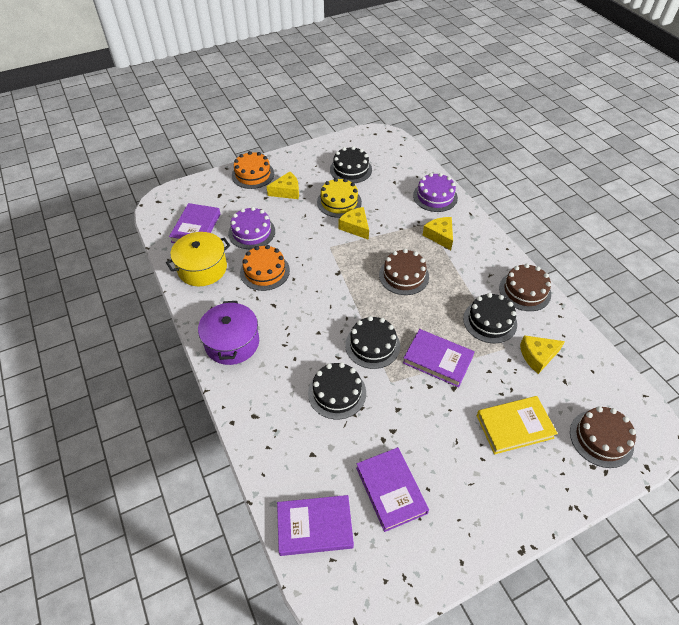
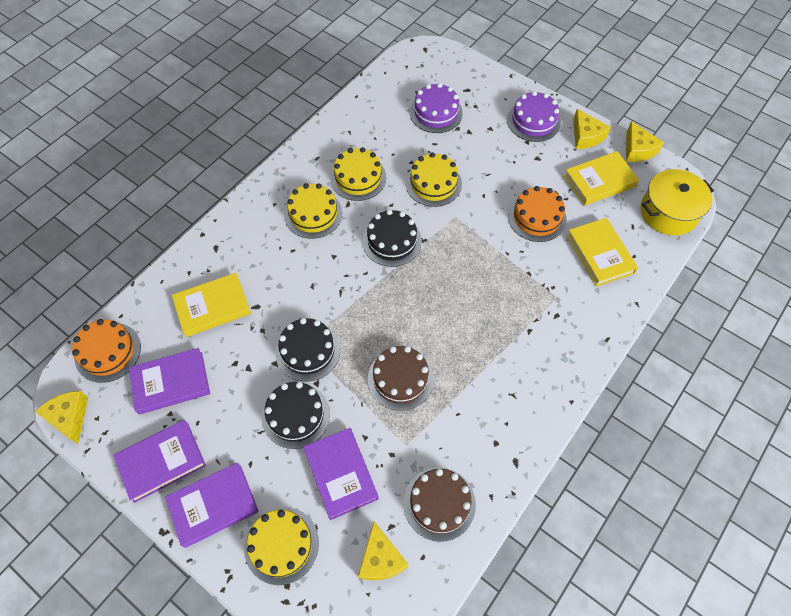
black cake: [308,362,366,419] [330,146,372,183] [345,316,400,369] [463,293,517,343] = 4 -> [262,382,330,449] [275,318,340,381] [362,209,422,267] = 3
brown cake: [379,249,429,295] [499,264,551,311] [570,406,636,468] = 3 -> [368,346,434,411] [403,467,476,542] = 2
purple pot: [198,301,259,365] = 1 -> none = 0
yellow book: [476,396,558,454] = 1 -> [172,273,251,337] [564,151,639,206] [566,218,638,287] = 3
yellow cake: [317,178,362,218] = 1 -> [244,507,319,585] [284,183,342,239] [330,147,386,201] [405,152,462,207] = 4

